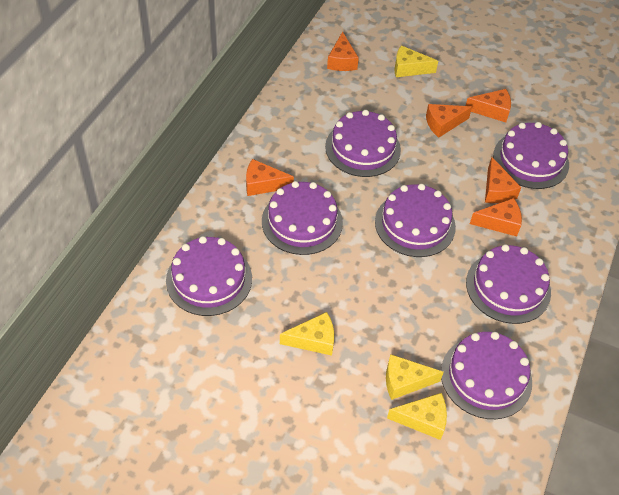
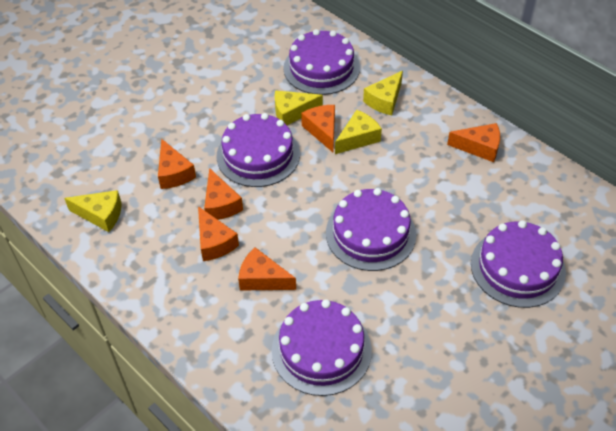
purple cake: [166,236,252,316] [262,181,343,255] [325,110,401,177] [375,184,456,257] [441,332,532,419] [466,244,551,324] [493,122,569,189] = 7 -> [216,113,300,187] [272,299,372,396] [283,29,360,95] [326,188,416,271] [471,220,566,308] = 5

